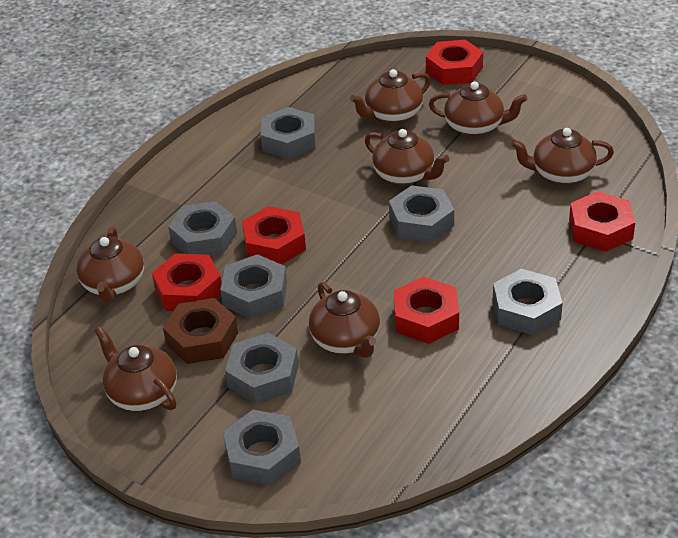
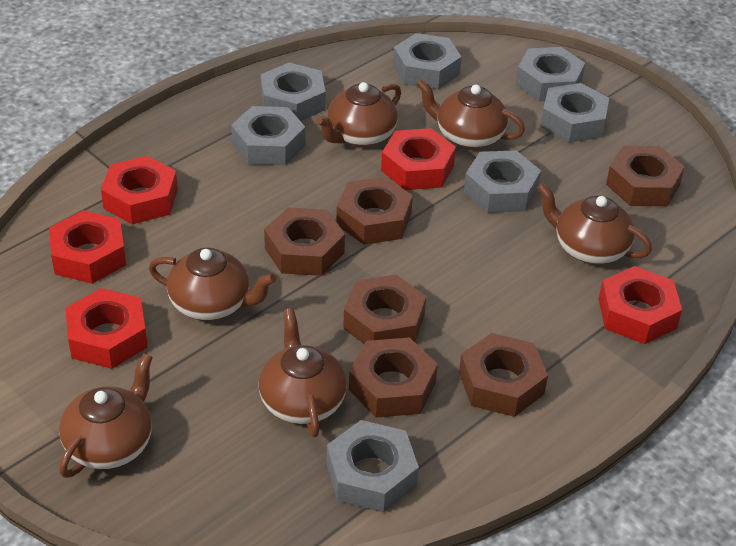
brown nut: [163,298,238,364] = 1 -> [264,207,345,276] [337,177,413,245] [343,275,426,344] [349,338,438,418] [459,333,548,417] [606,146,685,206] = 6
brown teapot: [77,226,144,303] [95,326,177,411] [309,282,380,358] [350,69,431,124] [365,129,449,185] [429,81,527,137] [511,128,614,185] = 7 -> [59,353,153,478] [149,247,276,321] [259,308,347,437] [316,82,401,147] [416,79,525,149] [537,183,652,264] = 6

